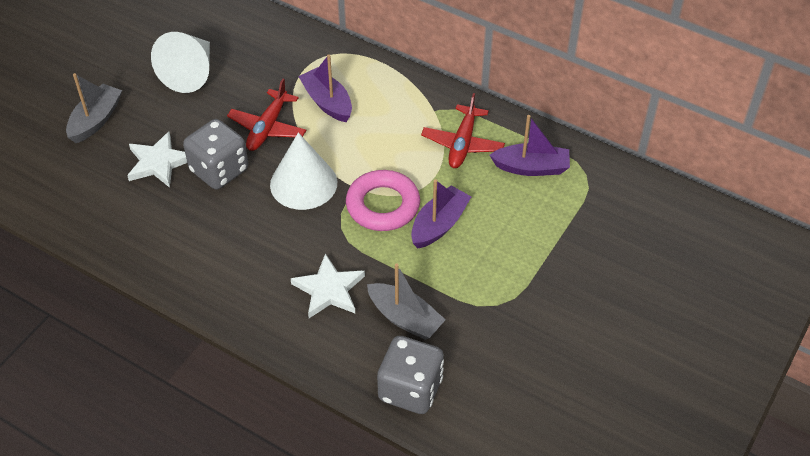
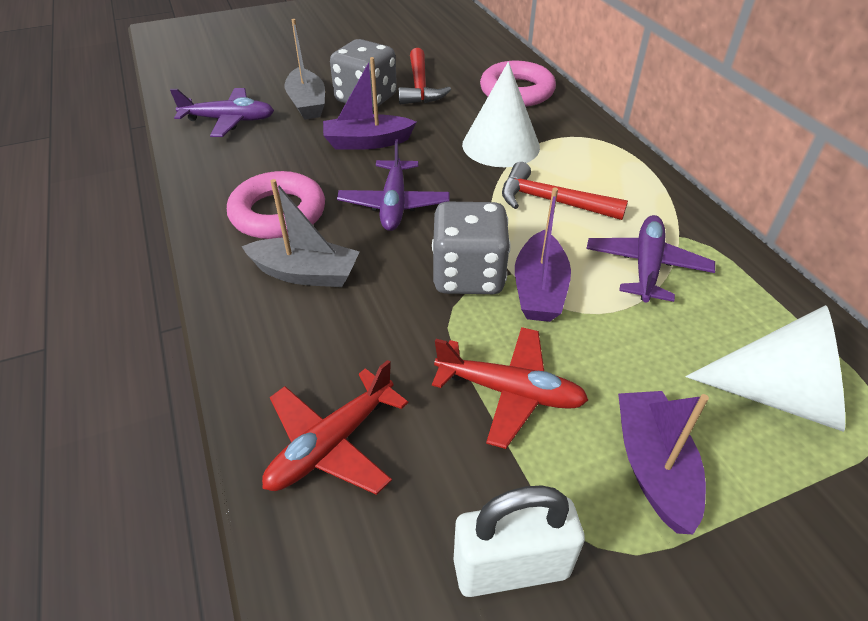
pink ring: [346,170,420,231] = 1 -> [227,171,325,239] [480,61,556,107] = 2
purple plane: none = 0 -> [170,88,274,137] [337,139,450,231] [586,215,715,303] = 3
red hammer: none = 0 -> [398,48,451,105] [502,162,628,220] = 2
white padlock: none = 0 -> [454,485,585,597] = 1
white star: [127,132,187,188] [291,253,365,318] = 2 -> none = 0

